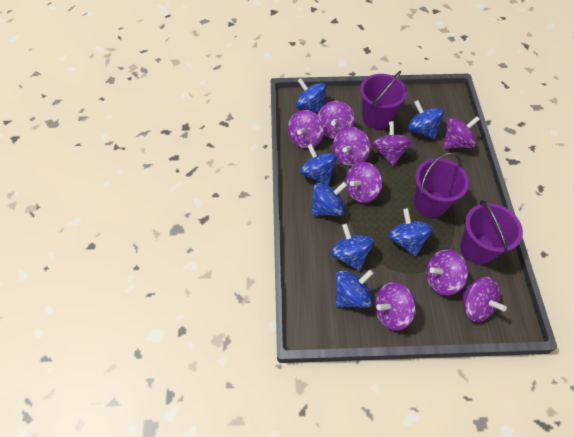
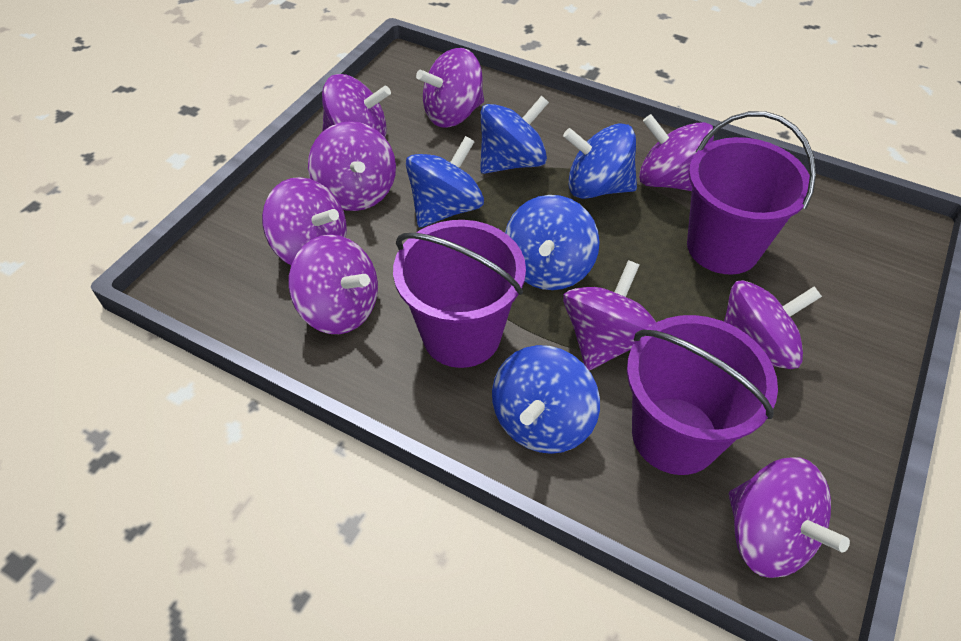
blue spinning top: [296,78,326,113] [300,143,337,185] [311,182,347,216] [331,223,373,271] [335,269,373,308] [388,208,433,257] [408,100,444,139] = 7 -> [406,136,484,227] [480,96,549,174] [492,345,600,454] [505,195,600,290] [563,123,637,199] = 5

